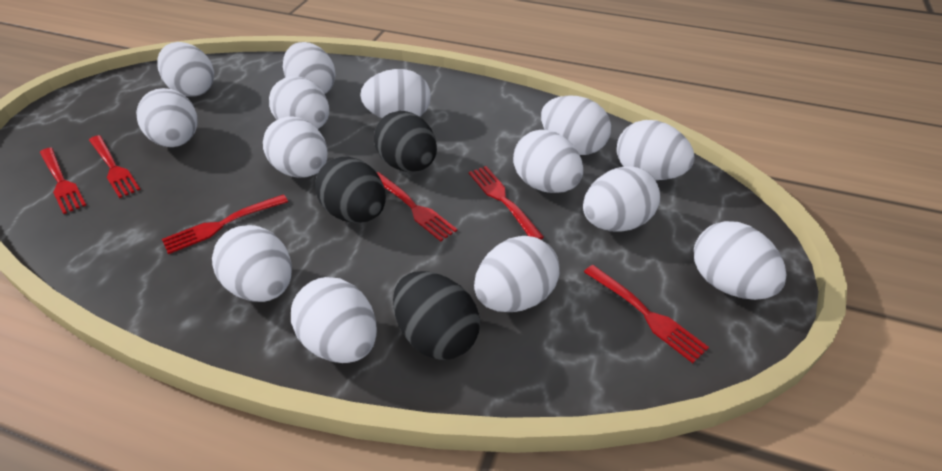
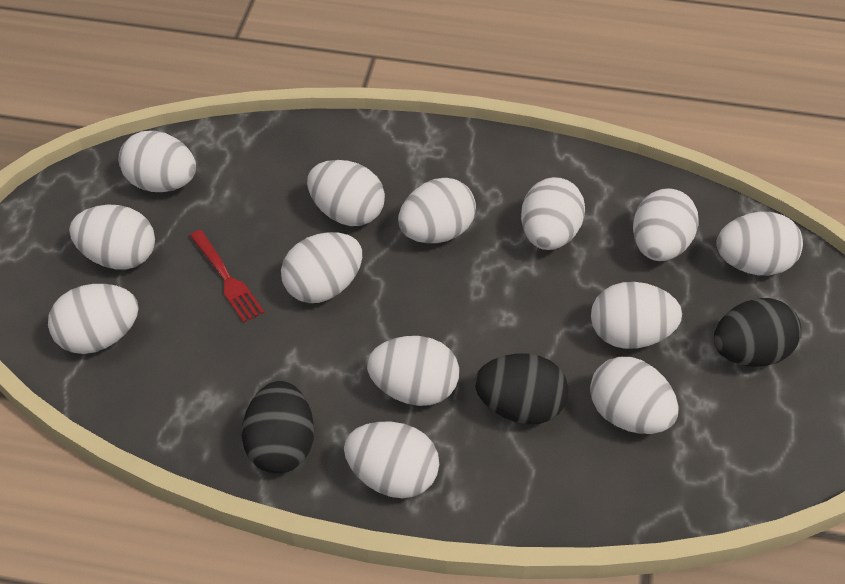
red fork: [40,148,86,214] [89,135,141,198] [162,194,288,254] [376,172,457,241] [469,166,544,239] [584,265,709,363] = 6 -> [190,230,264,322] = 1
white egg: [136,88,197,147] [157,42,214,97] [212,225,292,302] [263,116,328,178] [269,76,329,129] [283,42,336,94] [291,277,377,363] [360,69,431,118] [474,236,560,312] [513,130,583,193] [541,95,611,155] [583,166,660,232] [617,120,695,180] [694,221,787,300] = 14 -> [48,284,139,354] [69,205,155,270] [119,131,196,192] [281,232,362,303] [307,160,385,226] [344,422,439,498] [367,336,459,406] [398,178,476,243] [521,177,585,250] [590,357,679,434] [591,282,682,349] [633,188,699,261] [716,211,803,276] = 13

